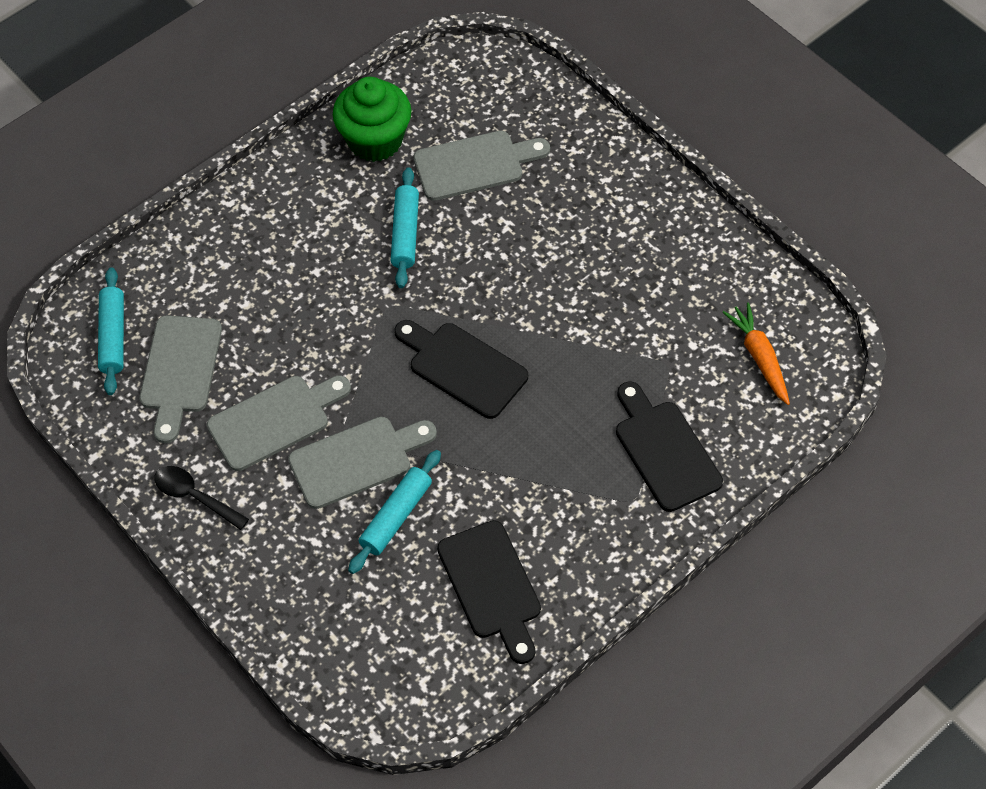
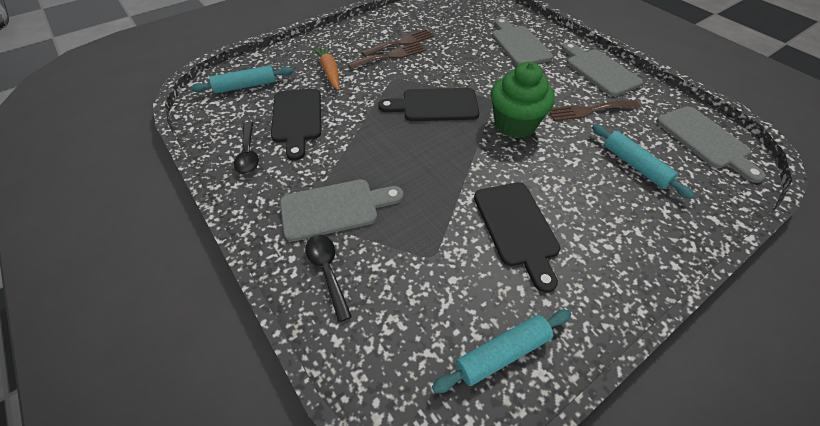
black spoon: [154,466,249,530] = 1 -> [234,122,259,174] [305,234,352,322] = 2
brown fork: none = 0 -> [348,42,426,69] [362,29,434,57] [549,100,640,121] = 3

